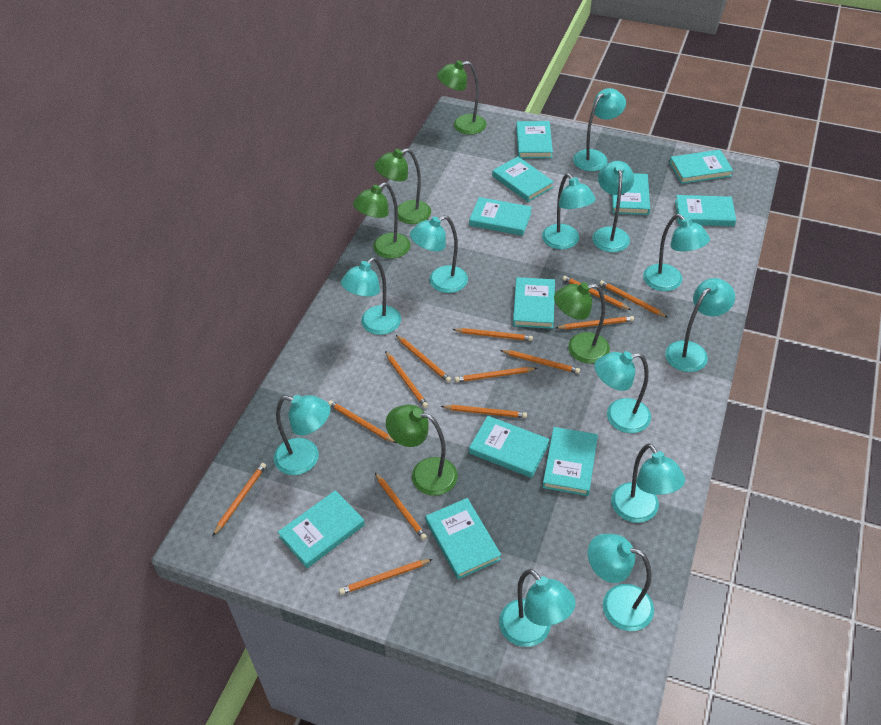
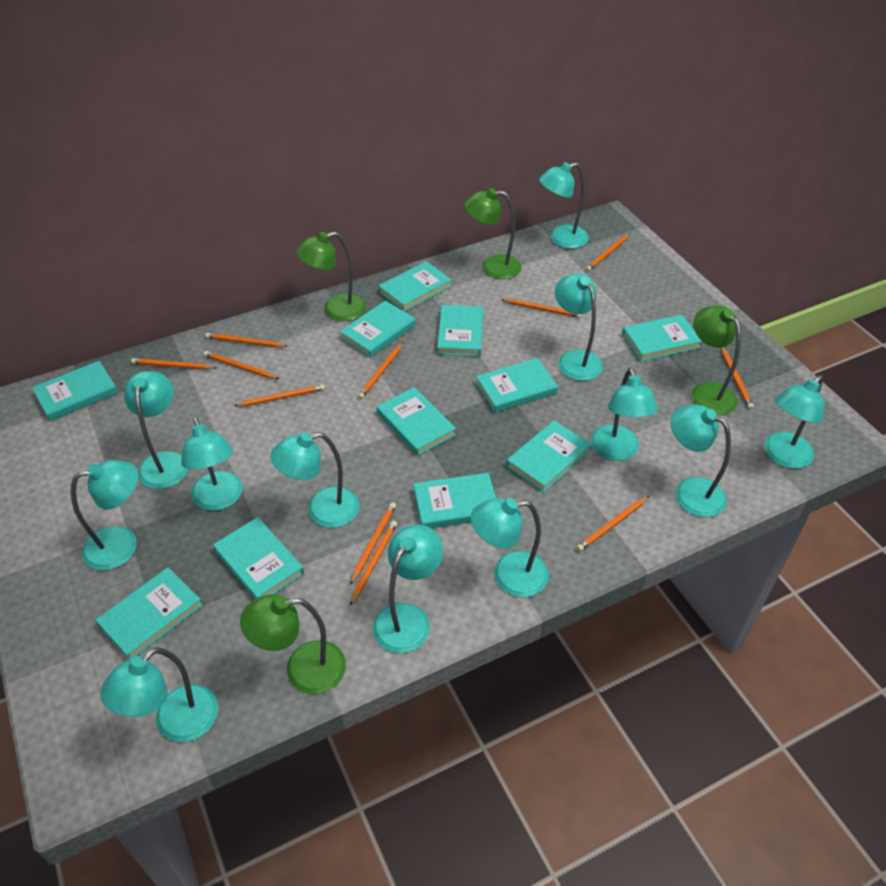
green lamp: [353,182,410,259] [374,148,431,224] [386,405,458,496] [437,60,487,135] [554,282,610,364] = 5 -> [240,594,346,694] [296,232,366,321] [464,188,522,279] [691,305,741,415] = 4
orange pencil: [213,463,266,536] [328,400,396,443] [339,559,432,595] [375,473,427,540] [385,351,428,408] [396,335,452,383] [441,405,527,418] [452,328,533,341] [455,367,537,382] [500,350,580,374] [556,316,634,329] [563,276,631,310] [599,280,667,317] = 13 -> [131,358,217,370] [204,351,279,379] [205,333,287,348] [234,384,325,406] [350,502,396,585] [350,521,397,605] [358,343,403,399] [501,299,582,318] [576,496,649,552] [586,234,630,271] [721,347,754,409] = 11

